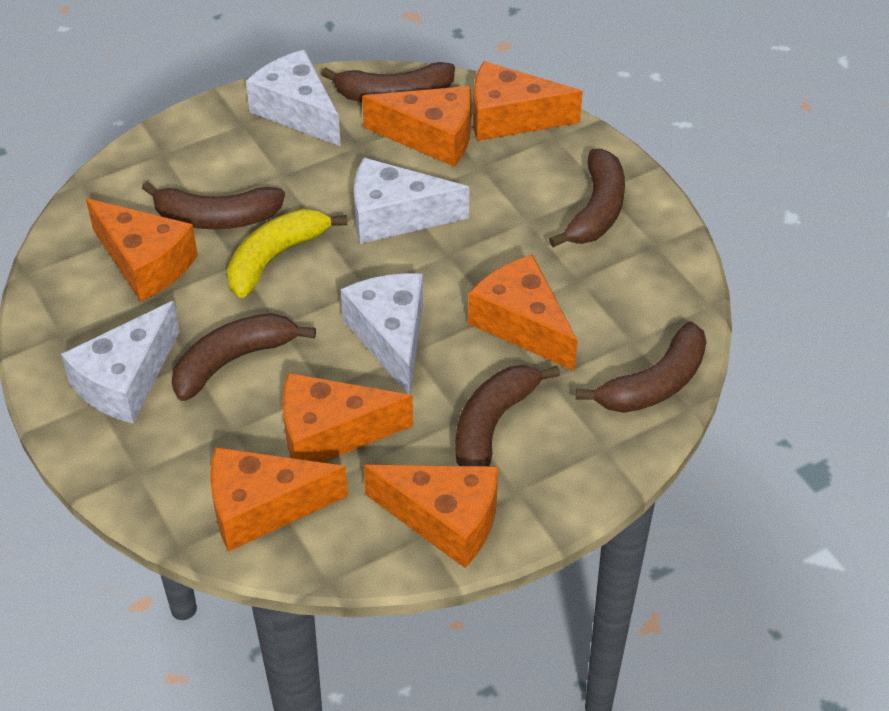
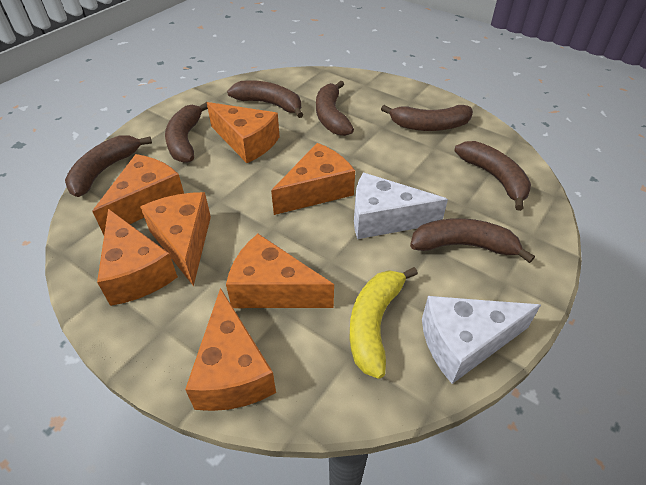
brown banana: [142,182,285,229] [172,313,316,401] [321,62,455,102] [455,365,560,466] [549,149,625,247] [576,321,707,413] = 6 -> [65,135,152,197] [165,102,208,163] [227,80,304,118] [316,81,354,136] [381,105,473,131] [410,218,535,263] [454,141,531,211] = 7
white cheese: [61,301,180,424] [246,50,341,147] [340,273,423,394] [354,158,469,244] = 4 -> [354,173,448,239] [422,296,541,384] = 2

